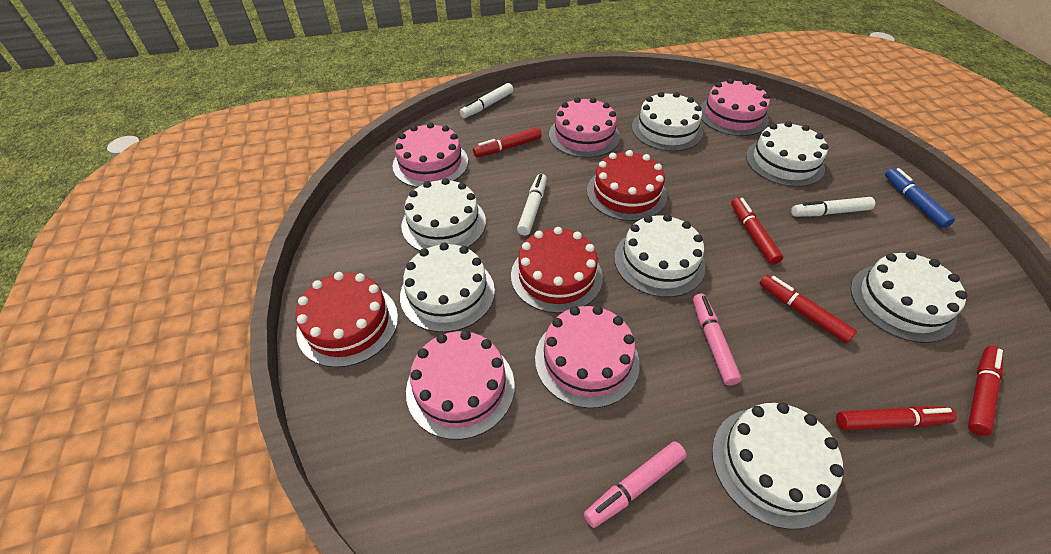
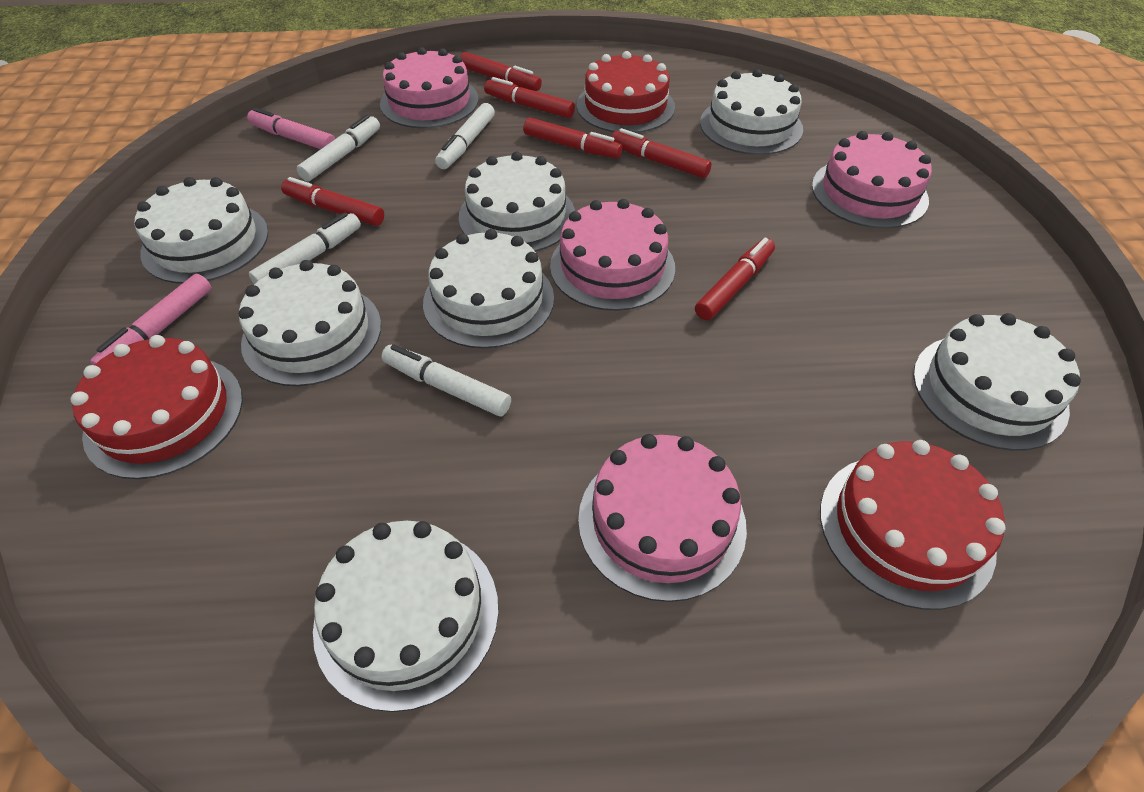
blue marker: [885,168,955,228] = 1 -> none = 0
pink cake: [393,122,468,188] [406,330,515,440] [535,306,640,408] [549,97,620,158] [700,79,770,136] = 5 -> [380,47,479,128] [550,199,675,311] [578,434,747,602] [812,131,932,229] = 4
red marker: [473,127,542,157] [731,197,783,265] [759,275,857,343] [836,406,957,431] [968,346,1003,436] = 5 -> [281,177,384,226] [460,52,542,91] [484,77,575,118] [523,117,623,159] [611,128,712,178] [695,238,775,320] = 6
white marker: [460,83,513,118] [517,174,547,235] [791,197,875,217] = 3 -> [249,212,361,284] [297,115,380,181] [381,344,511,416] [435,103,495,169] = 4

